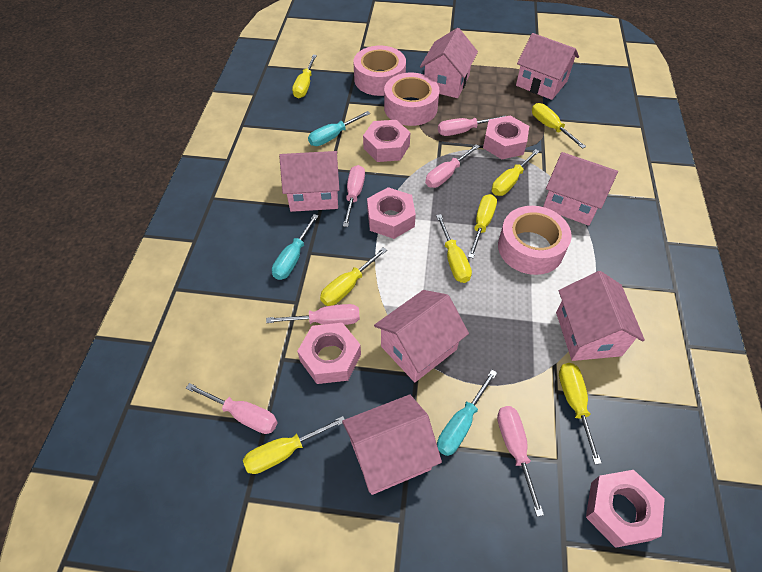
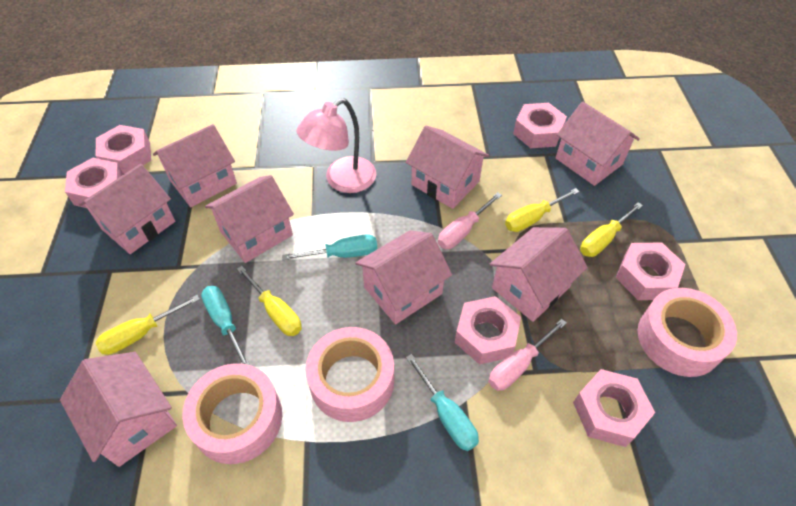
pink house: [279,151,339,212] [342,394,442,495] [374,290,469,382] [420,28,478,98] [516,33,579,100] [543,152,618,226] [556,271,645,361] = 7 -> [60,352,177,467] [79,164,175,254] [153,124,237,207] [205,175,294,263] [355,230,452,324] [406,125,489,209] [490,227,588,322] [556,102,640,186] = 8
pink lamp: none = 0 -> [297,98,376,193] = 1
pink nut: [297,323,361,384] [363,120,410,162] [367,187,416,239] [483,116,529,159] [586,470,665,548] = 5 -> [65,158,124,208] [96,125,151,174] [455,296,521,365] [513,103,567,148] [573,369,655,447] [616,243,685,300] = 6
pink screwdriver: [186,383,278,434] [266,304,360,325] [343,165,365,227] [425,144,480,188] [438,116,505,136] [497,406,544,517] = 6 -> [438,192,502,249] [488,319,567,391] = 2
yellow screwdriver: [243,416,345,474] [292,55,317,98] [320,247,387,306] [436,214,472,283] [468,194,497,258] [492,149,540,196] [532,103,586,149] [559,363,602,464] = 8 -> [96,295,200,355] [237,266,302,336] [505,188,580,232] [580,202,643,257] = 4

